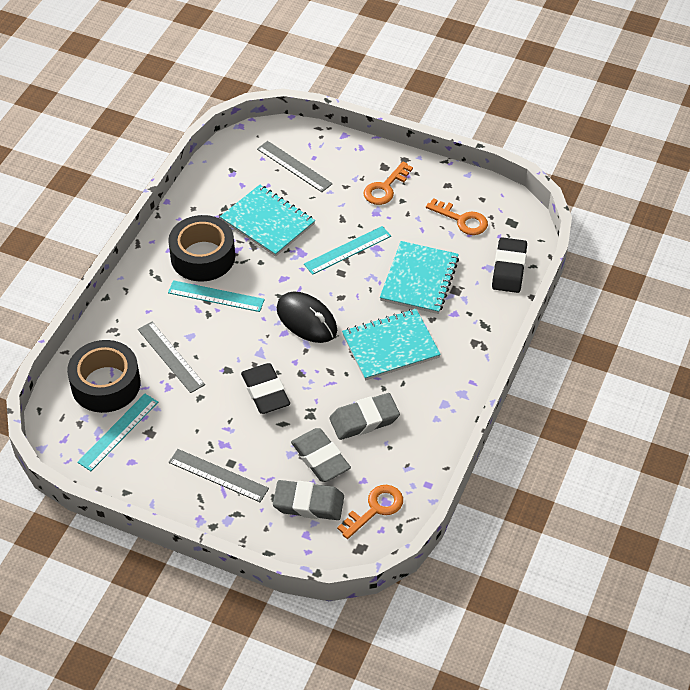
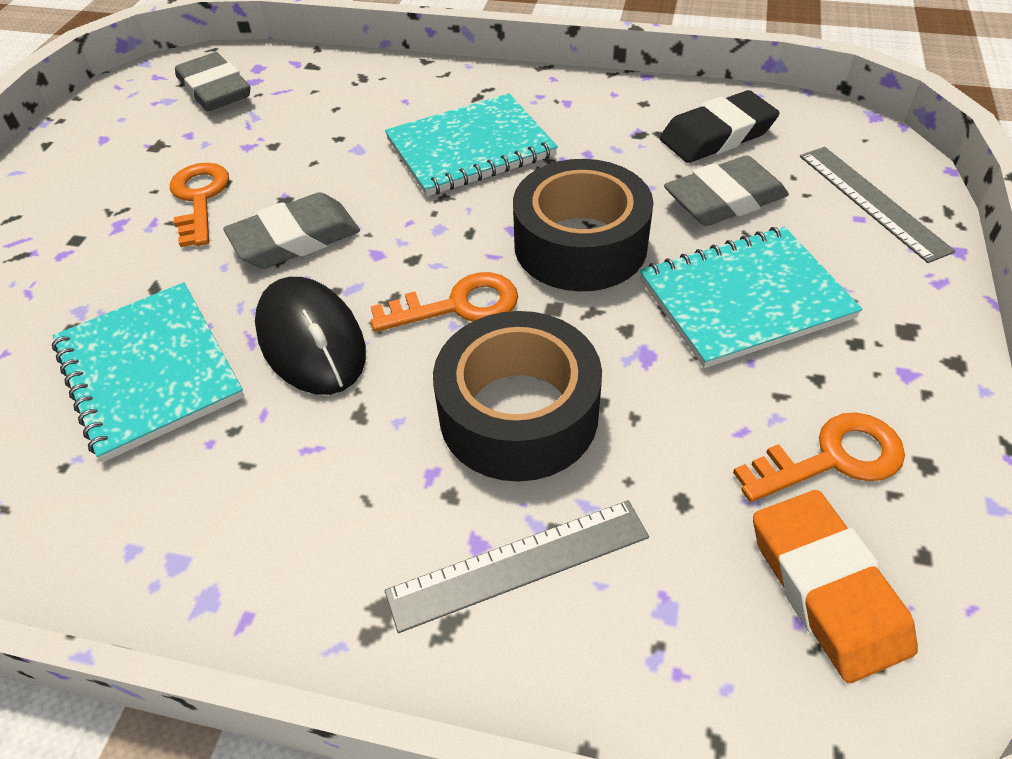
black eraser: [241,363,290,414] [492,237,527,293] = 2 -> [660,90,780,163] = 1
grey ruler: [138,322,205,393] [168,449,269,502] [257,141,333,192] = 3 -> [384,500,649,633] [800,147,956,263] = 2
orange eraser: none = 0 -> [753,490,918,683] = 1
turquoise ruler: [77,394,158,471] [168,280,265,312] [304,226,391,275] = 3 -> none = 0

